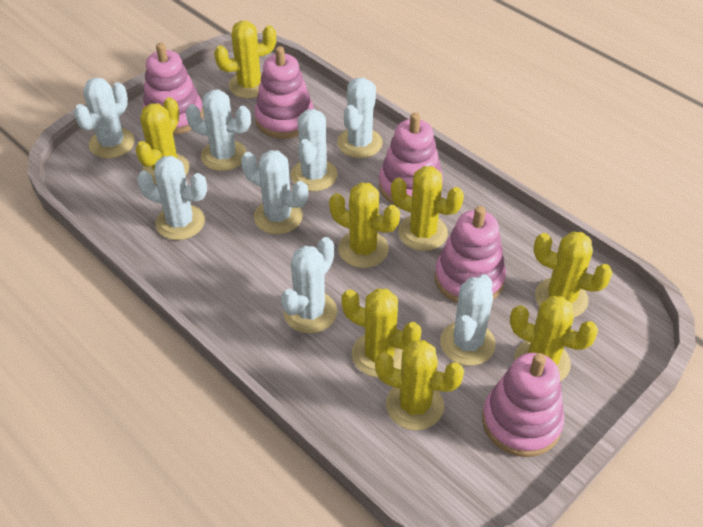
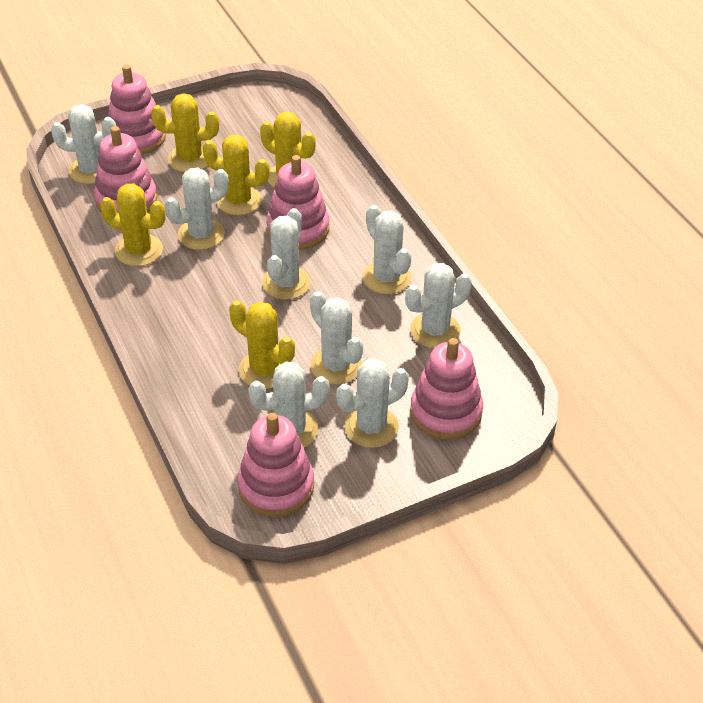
yellow cactus: [135,97,190,185] [214,21,276,98] [329,182,400,268] [341,289,422,377] [375,340,464,430] [391,166,464,251] [510,296,598,381] [534,232,613,317] = 8 -> [100,184,166,266] [151,93,219,173] [202,135,270,215] [229,300,295,389] [260,112,316,188] = 5

